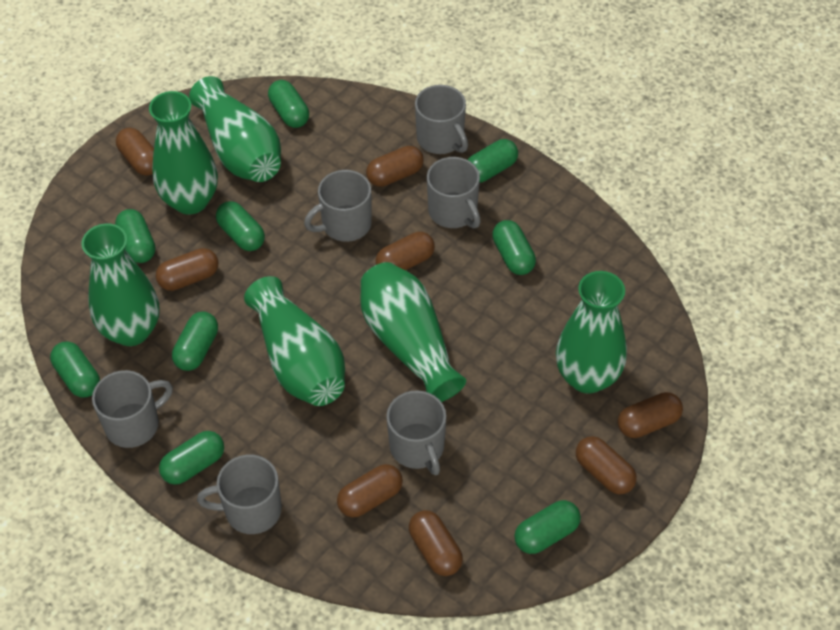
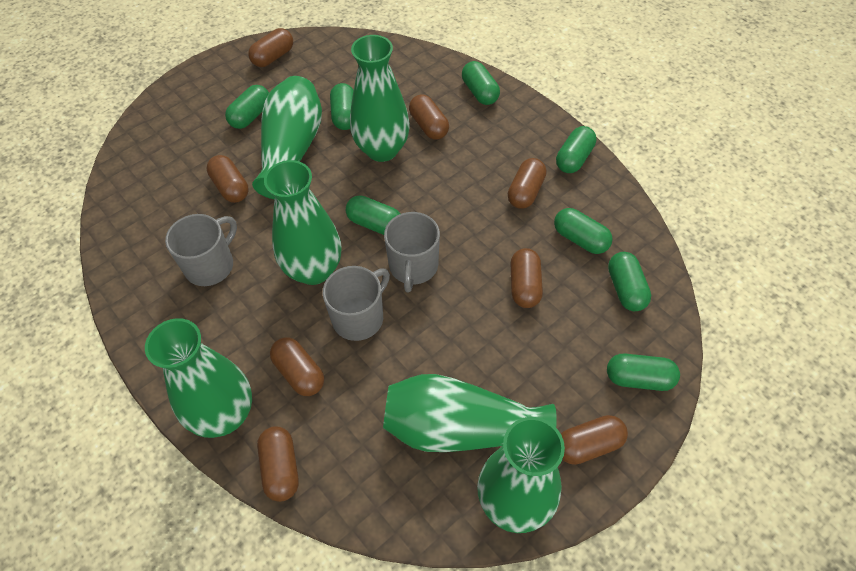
green capsule: [50,341,100,397] [115,209,155,263] [159,431,224,485] [172,312,218,371] [216,201,265,251] [268,80,309,128] [467,139,518,183] [492,220,536,275] [514,500,581,554] = 9 -> [225,85,269,129] [330,83,354,130] [346,195,400,235] [462,61,500,105] [554,208,613,254] [556,126,596,173] [607,354,680,391] [608,252,651,311] = 8
grey mug: [92,370,173,448] [197,455,282,534] [304,170,372,242] [386,390,446,475] [415,85,468,154] [427,157,481,228] = 6 -> [165,214,237,286] [323,266,390,341] [384,212,440,293] = 3

